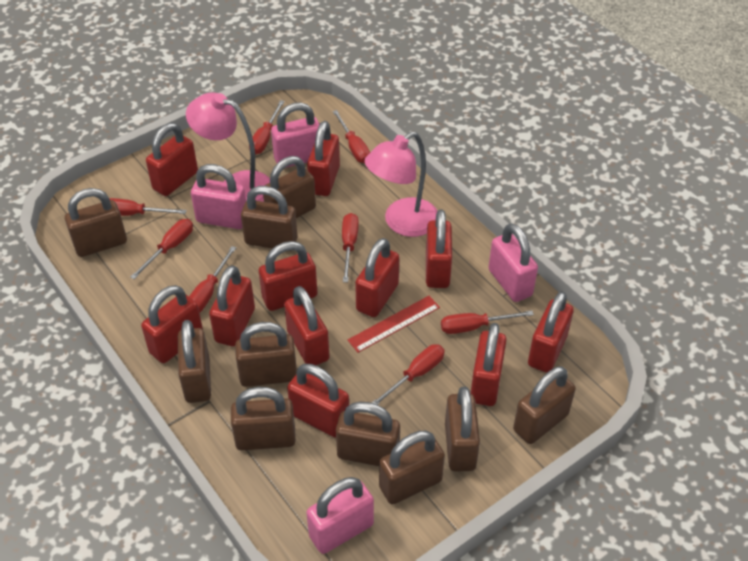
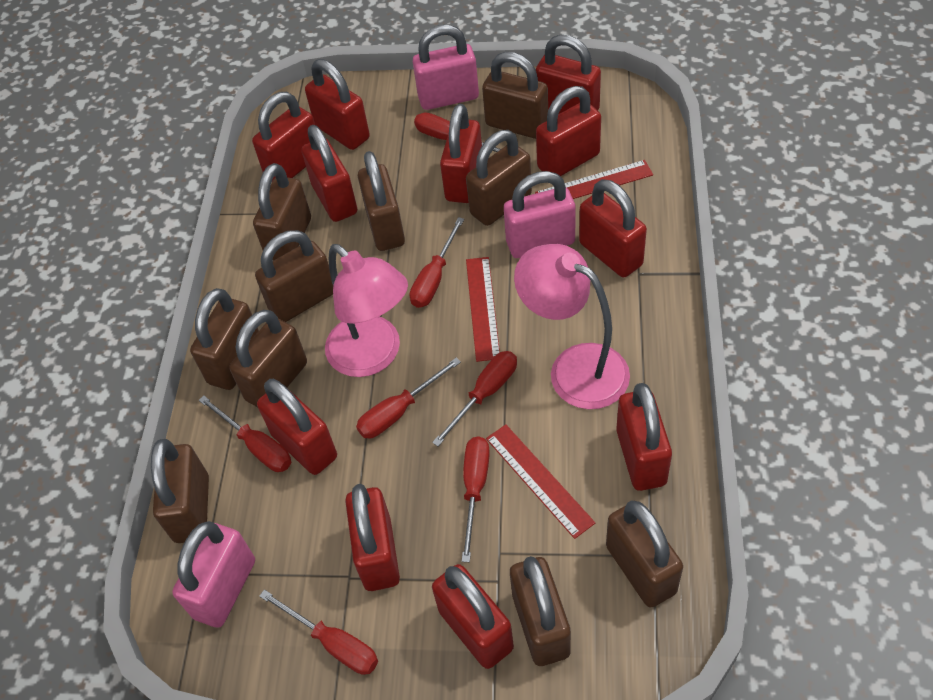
pink padlock: [191,164,246,229] [271,102,320,168] [306,477,374,554] [489,223,538,302] = 4 -> [172,521,255,628] [413,25,479,110] [504,171,576,258] = 3
red ruler: [348,296,440,353] = 1 -> [466,257,500,362] [486,425,595,539] [535,160,653,199] = 3
red screwdriver: [109,198,187,216] [130,219,193,279] [189,246,236,313] [249,100,285,155] [333,110,370,163] [342,213,359,282] [372,344,445,405] [441,311,534,334] = 8 -> [199,395,291,472] [259,589,378,675] [356,358,461,438] [410,217,464,308] [414,112,501,152] [432,351,517,446] [462,436,490,562] = 7

